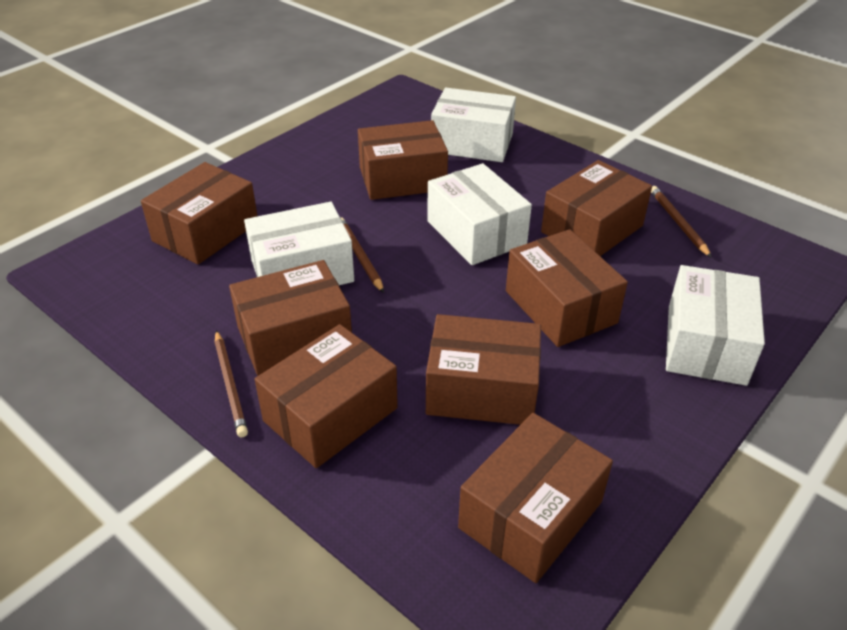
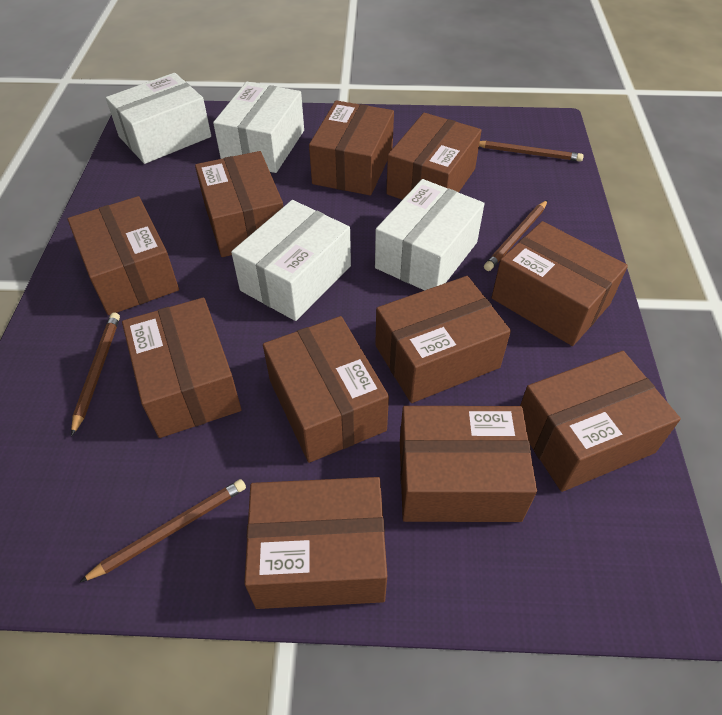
brown box: [141,162,257,264] [229,260,352,376] [255,324,398,468] [358,120,448,200] [426,314,541,425] [458,413,613,583] [506,229,628,347] [541,160,652,256] = 8 -> [68,196,179,315] [122,297,242,438] [195,151,283,257] [244,477,387,609] [263,316,389,463] [309,100,394,195] [375,276,511,403] [386,113,482,200] [400,406,537,522] [492,221,628,346] [520,351,681,492] = 11
brown pencil: [215,330,248,437] [340,217,384,293] [651,186,712,258] = 3 -> [71,312,120,436] [80,479,246,582] [479,141,584,162] [484,200,548,271] = 4

